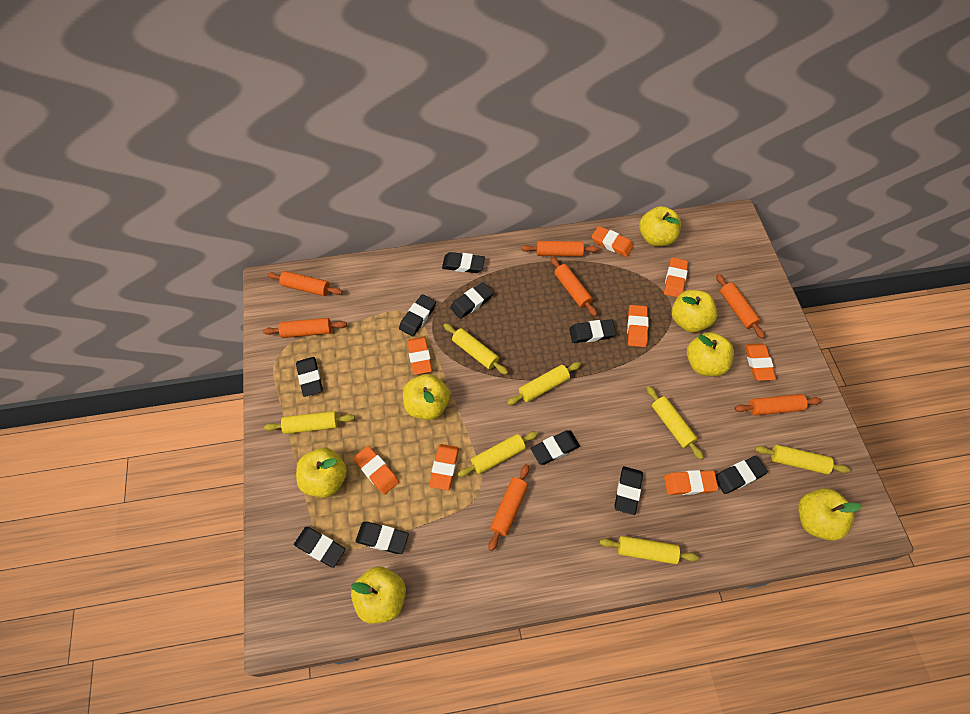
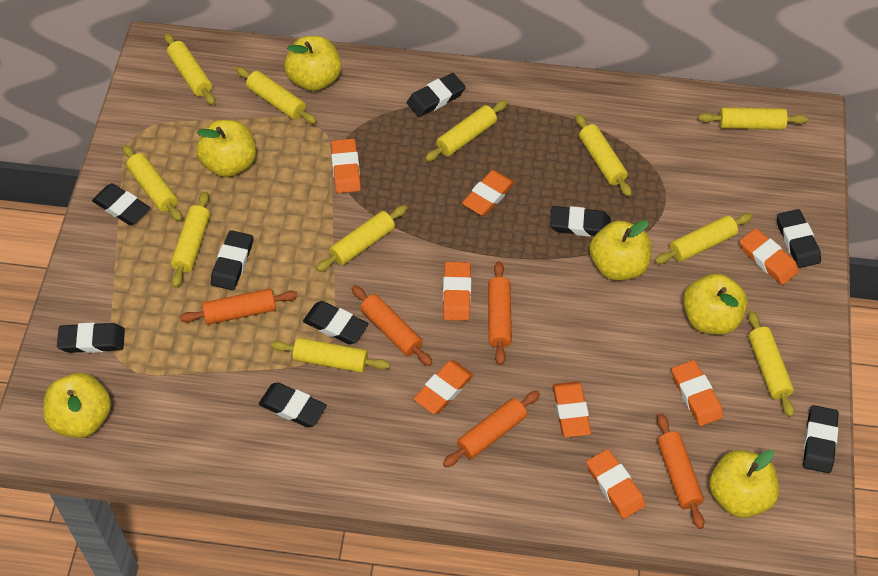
black eraser: [294,527,345,568] [296,357,323,397] [355,522,409,554] [399,294,436,336] [442,252,485,273] [450,282,493,319] [531,430,580,465] [569,319,616,343] [615,466,643,515] [716,456,768,494] = 10 -> [57,322,125,353] [92,183,150,225] [211,230,253,290] [259,382,327,427] [303,301,368,344] [407,73,466,117] [550,206,611,237] [777,209,821,268] [803,405,839,473] = 9
orange rolling pin: [263,318,347,338] [267,271,343,296] [488,464,529,551] [521,241,599,256] [550,257,597,316] [716,274,765,339] [735,394,822,416] = 7 -> [180,288,298,325] [351,285,432,366] [443,391,540,467] [488,261,512,365] [657,413,704,529] = 5
yellow apple: [296,448,347,498] [351,566,406,624] [403,374,450,420] [639,206,681,246] [672,290,717,332] [687,332,734,376] [798,488,862,541] = 7 -> [43,373,111,438] [196,120,256,177] [284,36,342,91] [589,220,652,281] [683,273,748,335] [709,450,779,518] = 6
yellow rolling pin: [264,411,355,434] [443,323,508,375] [458,431,538,477] [507,362,581,405] [600,536,699,564] [646,386,704,460] [755,445,850,474] = 7 -> [122,145,182,221] [164,33,215,105] [171,192,210,288] [236,67,317,124] [271,338,390,373] [316,205,407,272] [425,100,508,162] [575,114,632,197] [655,213,752,264] [698,108,808,130] [748,311,795,417] = 11

